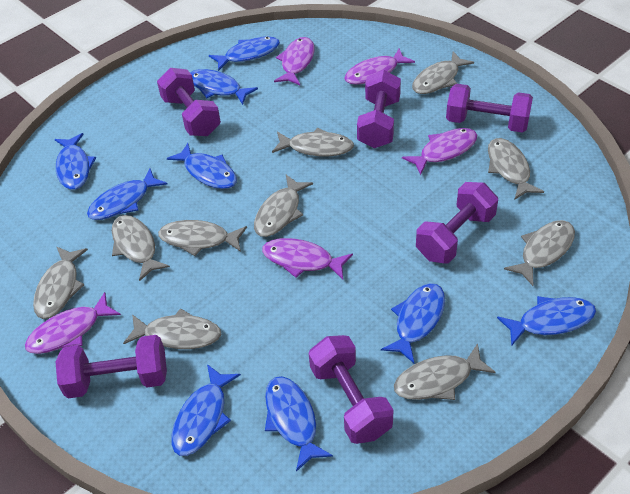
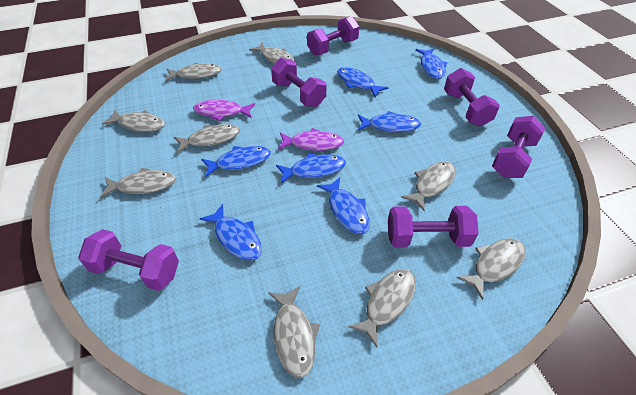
blue fish: [54,133,96,190] [87,168,167,220] [167,143,237,189] [171,364,241,456] [190,69,258,105] [209,36,280,71] [265,376,333,471] [381,283,445,363] [497,296,596,346] = 9 -> [199,204,262,260] [201,146,271,177] [276,154,346,184] [317,177,370,234] [337,67,389,97] [358,111,421,132] [416,48,447,79] = 7
grey fish: [33,247,88,319] [112,215,170,281] [123,308,221,349] [158,220,247,256] [254,175,313,237] [272,128,354,156] [394,343,496,400] [412,51,474,94] [488,138,544,200] [504,220,575,286] = 10 -> [100,168,176,198] [102,110,165,132] [165,63,222,81] [174,124,240,153] [249,42,295,64] [268,286,320,378] [348,269,416,347] [401,161,456,211] [457,238,526,300] = 9
purple fish: [25,292,121,354] [262,238,353,280] [274,37,315,85] [344,48,415,85] [402,128,477,175] = 5 -> [193,100,255,121] [278,128,344,151] = 2

